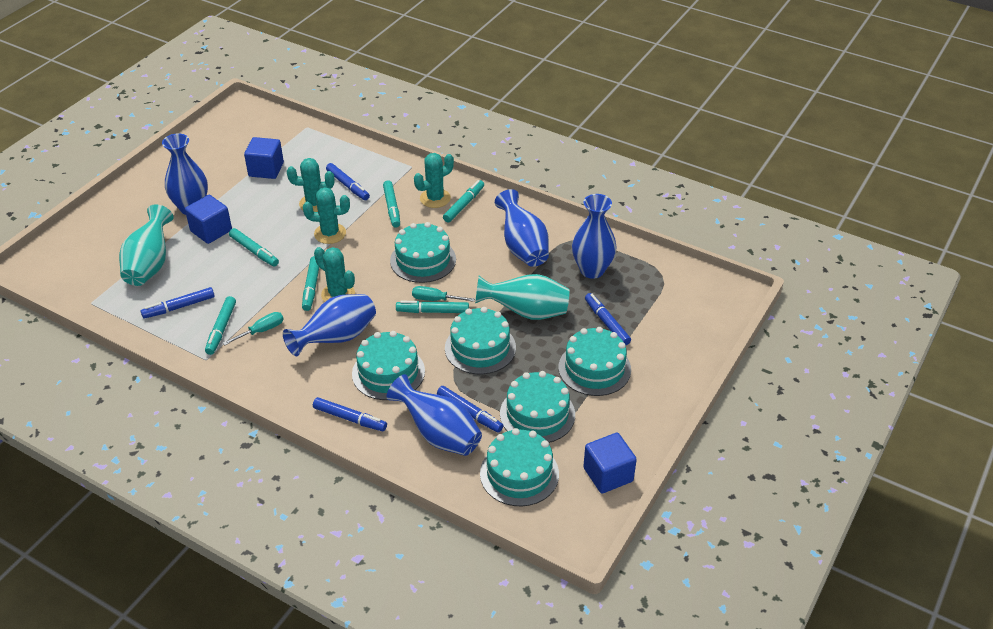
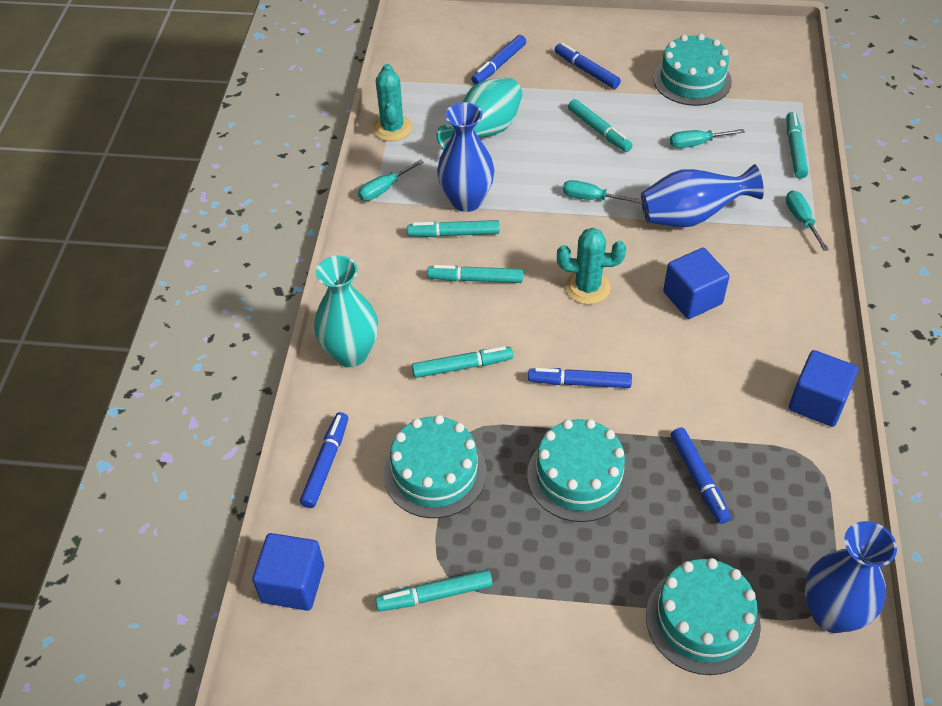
blue vase: [162,133,208,215] [283,294,376,356] [387,374,482,456] [495,189,549,267] [572,194,616,279] = 5 -> [437,102,494,212] [641,164,764,228] [805,521,897,633] = 3
turquoise cactus: [287,158,334,212] [303,187,350,244] [314,247,355,302] [414,153,454,208] = 4 -> [373,64,412,141] [557,228,626,304] = 2
turquoise cake: [352,331,425,400] [390,222,456,283] [445,307,516,374] [480,428,559,506] [500,371,575,443] [559,327,631,396] = 6 -> [384,415,487,518] [527,419,631,522] [646,558,761,675] [653,34,732,106] = 4
turquoise screwdriver: [223,312,284,345] [412,286,475,302] = 2 -> [358,159,424,201] [563,180,641,204] [670,129,745,148] [786,190,829,251] = 4

